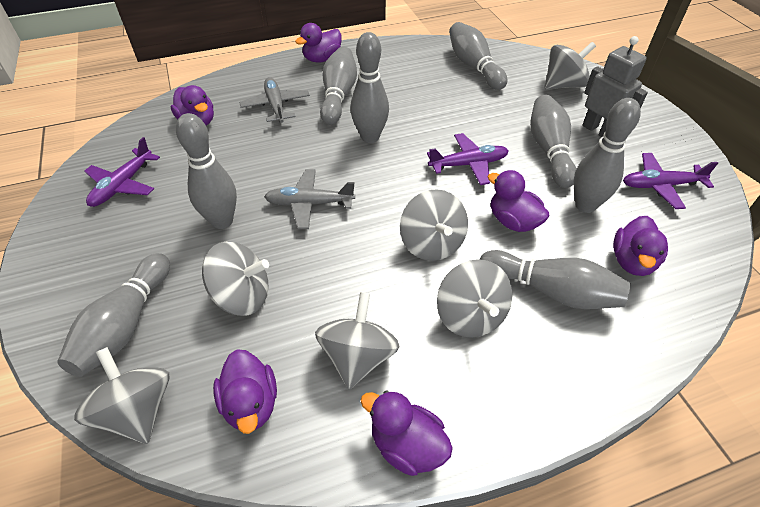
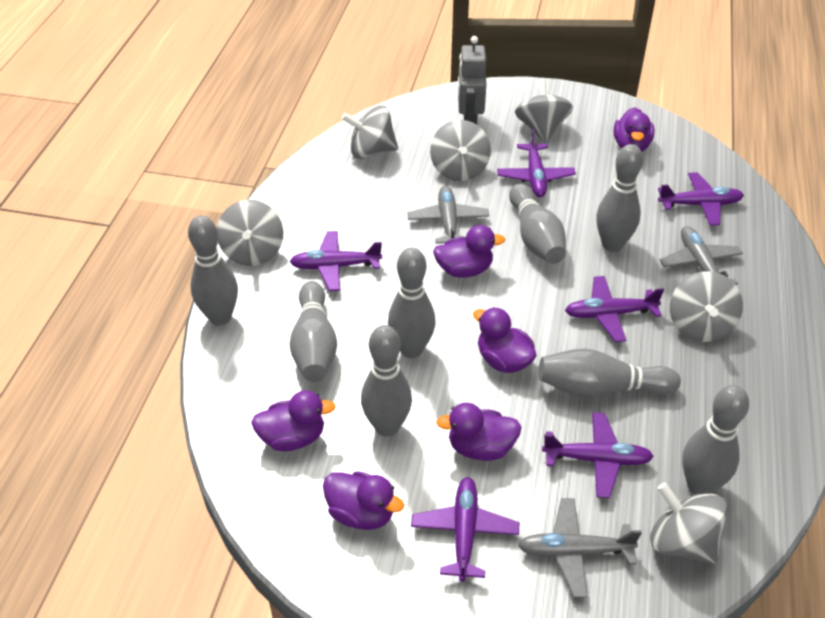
grey plane: [239,77,310,123] [264,169,355,229] = 2 -> [408,186,489,244] [518,498,642,597] [660,226,743,285] = 3
purple plane: [85,137,160,207] [427,133,509,185] [623,153,718,209] = 3 -> [289,231,382,291] [411,477,519,582] [497,129,576,197] [542,412,654,498] [565,276,664,342] [658,172,744,226] = 6

